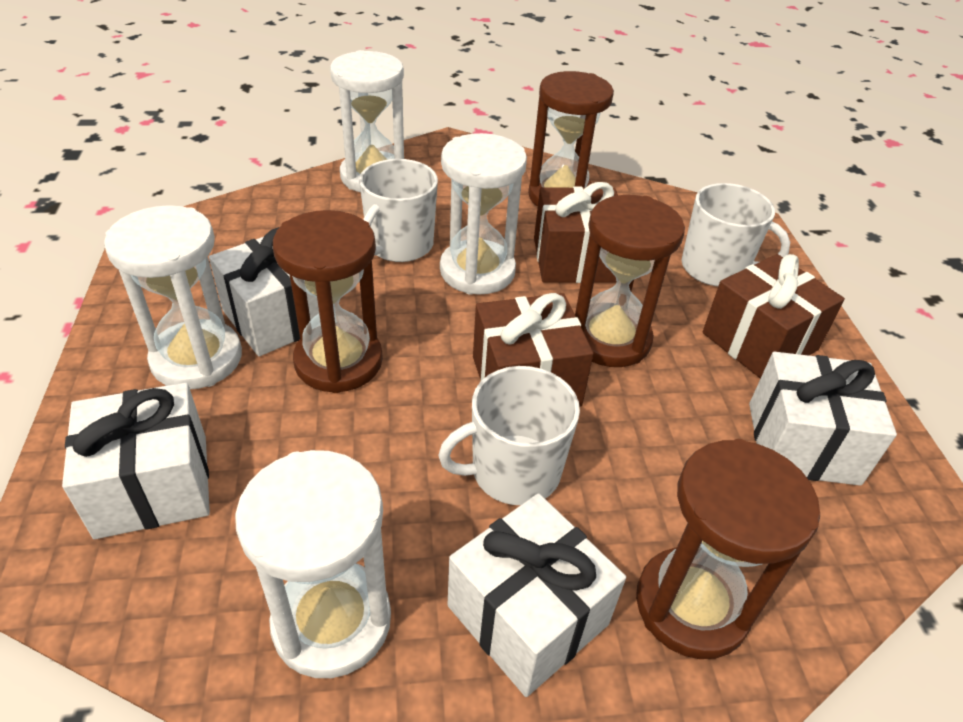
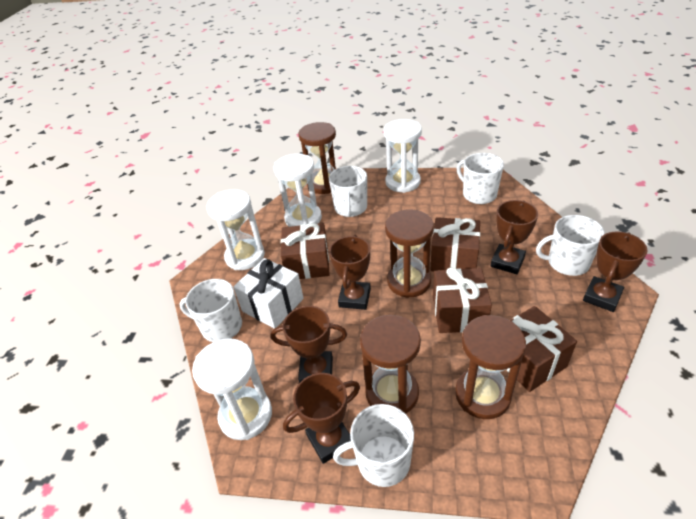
brown gift: [473,293,594,407] [534,182,618,283] [703,254,845,379] = 3 -> [281,223,330,279] [431,217,480,271] [433,267,492,333] [506,306,577,392] = 4
brown trophy: none = 0 -> [271,306,347,383] [283,373,360,464] [329,235,371,310] [491,200,538,274] [583,232,648,312] = 5
white gift: [62,383,210,539] [209,227,319,357] [448,493,626,697] [749,352,897,486] = 4 -> [233,258,304,329] = 1
white mug: [359,159,438,262] [438,366,580,505] [682,183,790,286] = 3 -> [179,279,242,342] [329,166,367,217] [333,404,414,487] [457,153,504,204] [536,215,604,276] = 5

